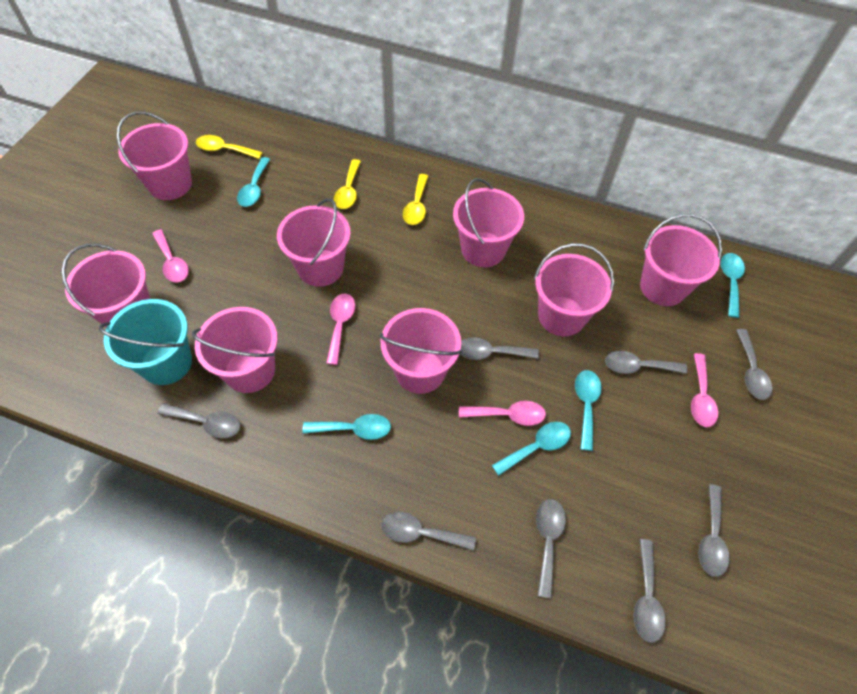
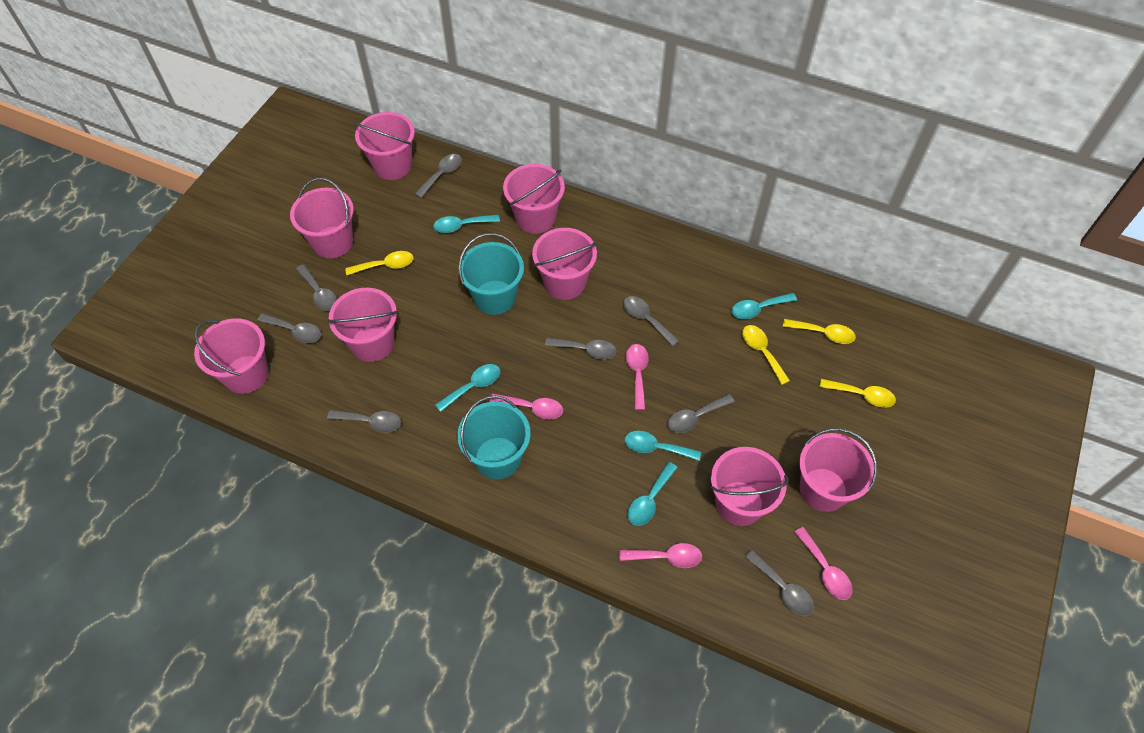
turquoise bucket: [99,299,192,385] = 1 -> [457,395,531,479] [459,233,524,315] = 2
yellow spoon: [196,135,263,159] [334,159,361,209] [403,174,428,225] = 3 -> [345,251,414,275] [742,325,790,385] [783,319,856,344] [819,379,896,408] = 4

